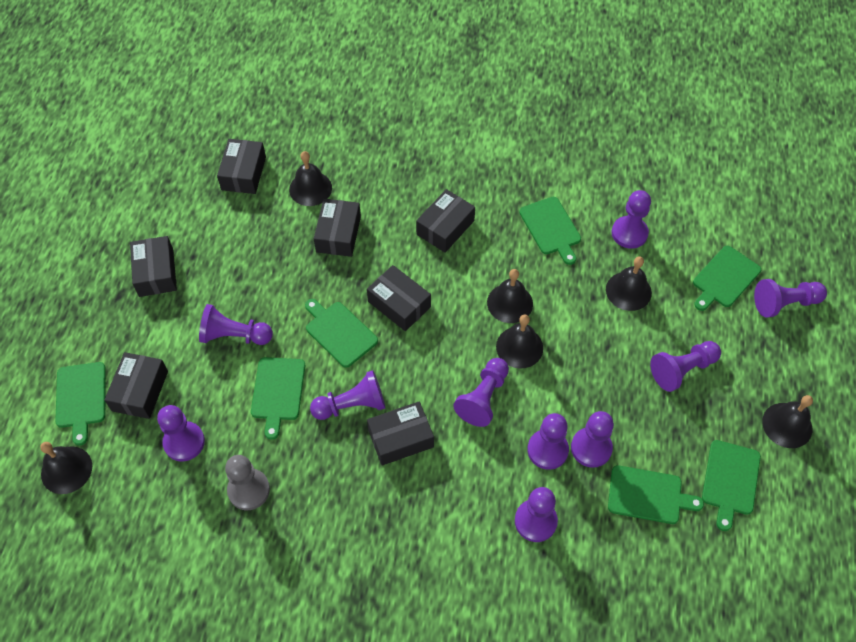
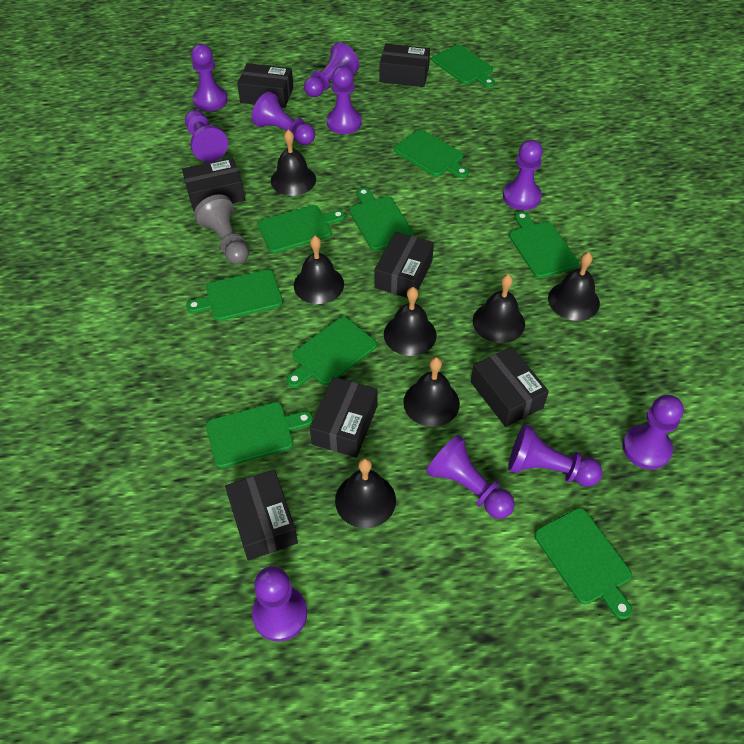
black bell: [40,442,92,494] [289,151,332,206] [487,269,533,323] [496,314,543,368] [606,256,652,311] [762,395,813,448] = 6 -> [271,130,316,196] [294,236,344,304] [335,458,396,528] [384,287,437,356] [403,357,460,427] [473,274,525,343] [548,252,600,321] = 7
green cutting board: [55,362,106,446] [251,357,305,440] [305,299,378,368] [519,197,581,265] [608,465,704,524] [693,246,761,311] [702,440,761,531] = 7 -> [186,269,283,321] [206,402,313,468] [257,205,345,253] [286,317,377,388] [350,187,414,251] [394,129,469,178] [432,45,495,88] [509,211,579,278] [535,508,632,620] = 9

